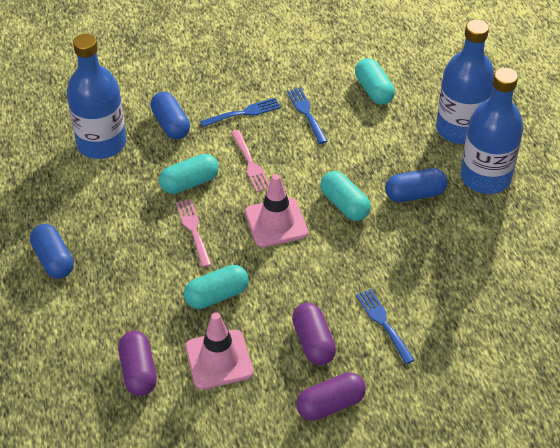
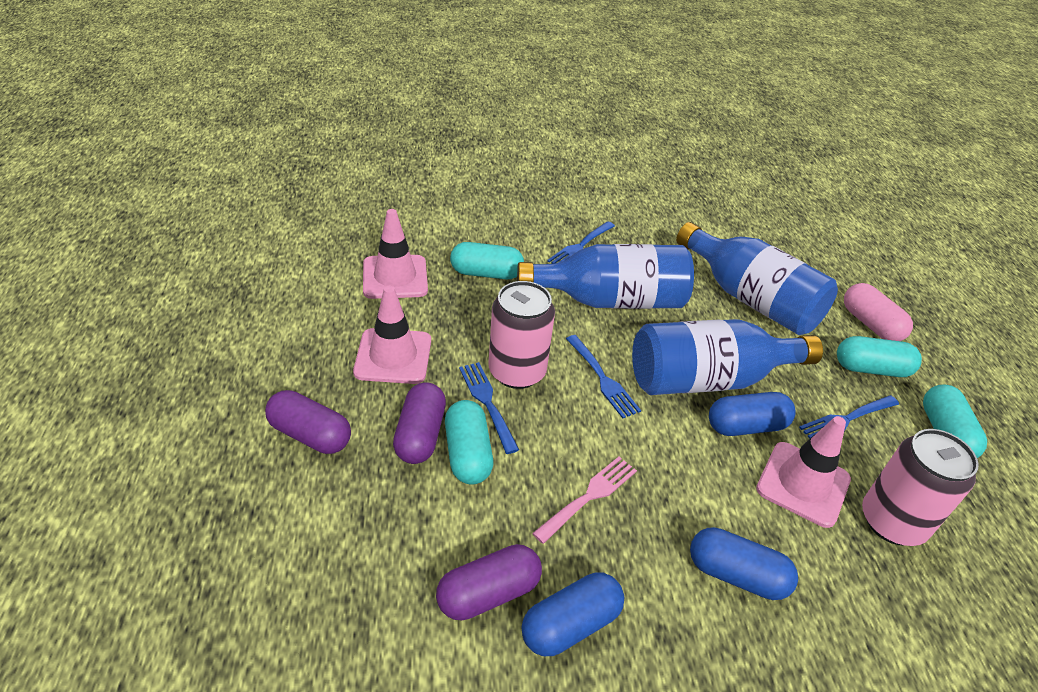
blue fork: [200,98,281,127] [287,87,327,144] [356,289,415,364] = 3 -> [459,362,519,454] [547,221,615,264] [566,335,641,419] [799,395,899,439] = 4
pink can: none = 0 -> [488,281,555,389] [862,429,979,546] = 2
pink capsule: none = 0 -> [844,283,913,341] = 1
pink fork: [176,199,212,268] [231,130,270,192] = 2 -> [532,456,637,544] = 1
pink traffic cone: [185,312,253,389] [245,174,308,247] = 2 -> [353,286,431,384] [363,209,428,299] [756,416,851,528] = 3

